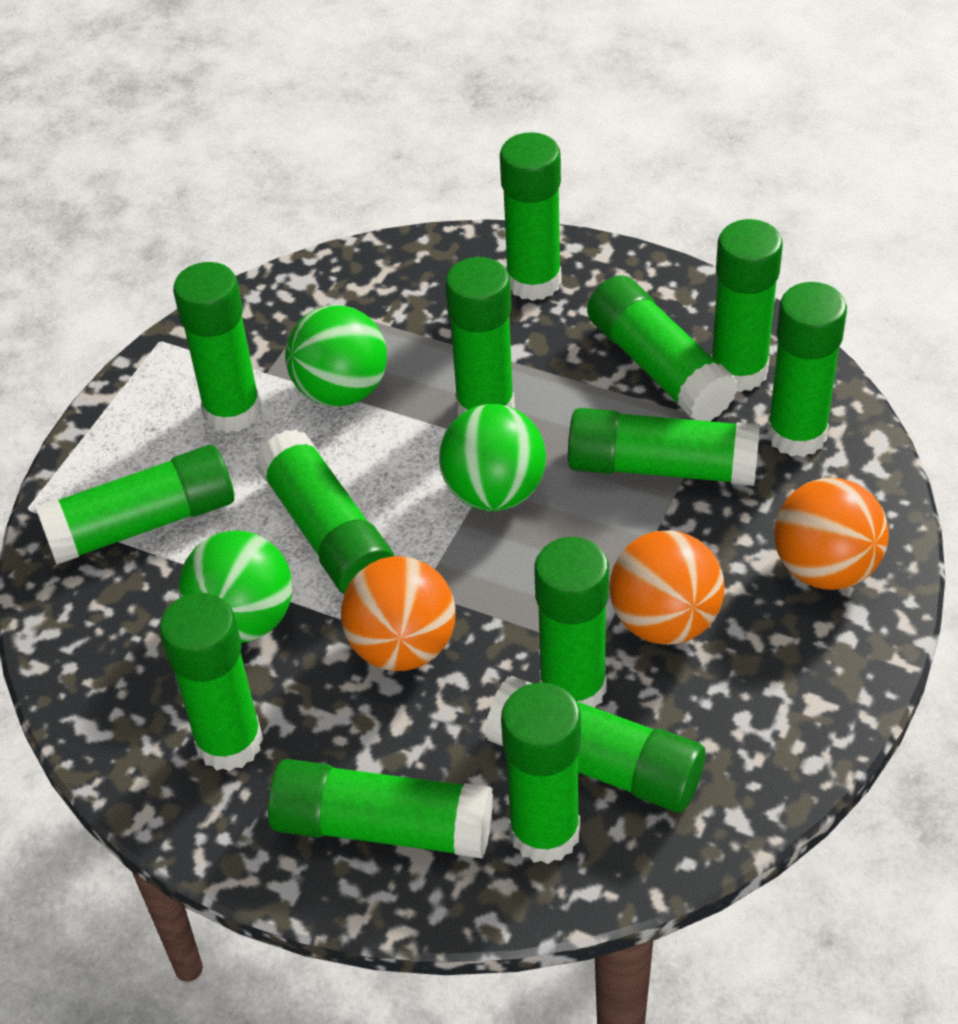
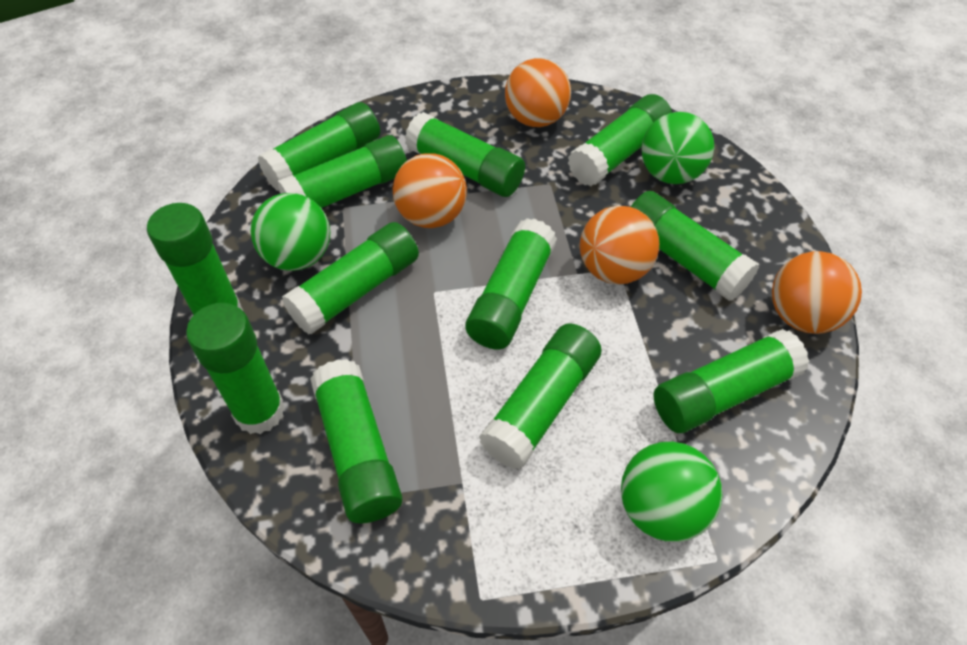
green glue stick: [35,445,234,565] [159,593,263,771] [173,262,261,433] [255,429,394,594] [268,759,493,859] [445,257,515,416] [485,676,706,813] [500,132,562,301] [501,683,581,864] [534,537,609,708] [568,408,760,486] [587,275,738,421] [711,219,783,392] [767,282,847,457] = 14 -> [147,203,243,315] [186,303,285,434] [258,102,380,192] [277,135,407,208] [282,222,419,334] [310,359,403,523] [405,112,525,197] [465,218,557,349] [479,323,602,469] [568,94,672,186] [631,191,759,301] [653,329,809,433] = 12
orange ball: [341,556,456,671] [609,530,725,645] [774,478,889,590] = 3 -> [393,153,467,228] [505,58,571,127] [580,206,659,284] [772,251,862,334] = 4

